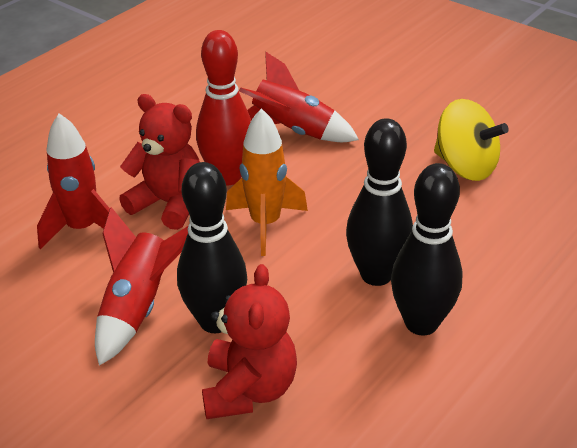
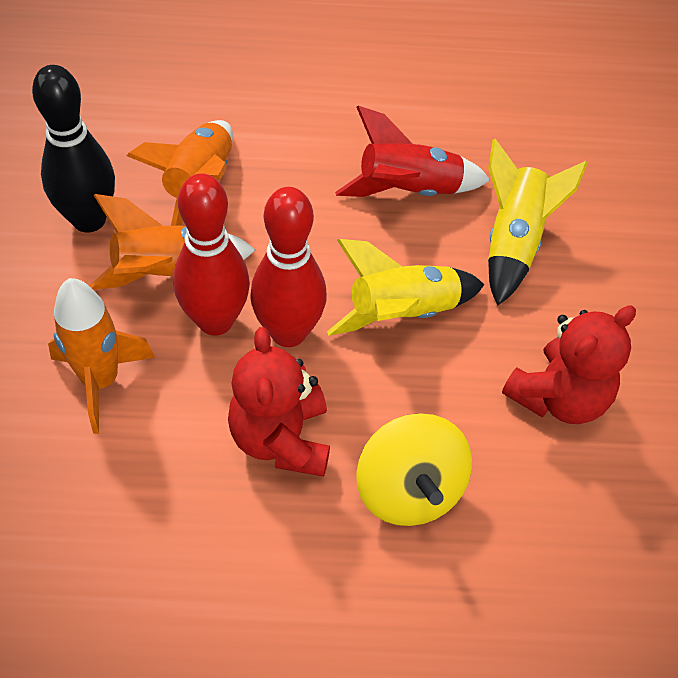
black bowling pin: [177,162,247,333] [346,118,413,286] [391,163,463,336] = 3 -> [32,65,115,233] = 1
orange rocket: [226,108,308,256] = 1 -> [48,278,155,434] [89,194,255,290] [127,120,233,226] = 3
red bowling pin: [196,30,251,186] = 1 -> [173,173,250,336] [250,187,327,347] = 2
red rocket: [37,113,110,249] [95,207,188,366] [239,52,359,142] = 3 -> [335,106,490,197] = 1
yellow rocket: none = 0 -> [327,239,484,336] [488,139,588,306] = 2

